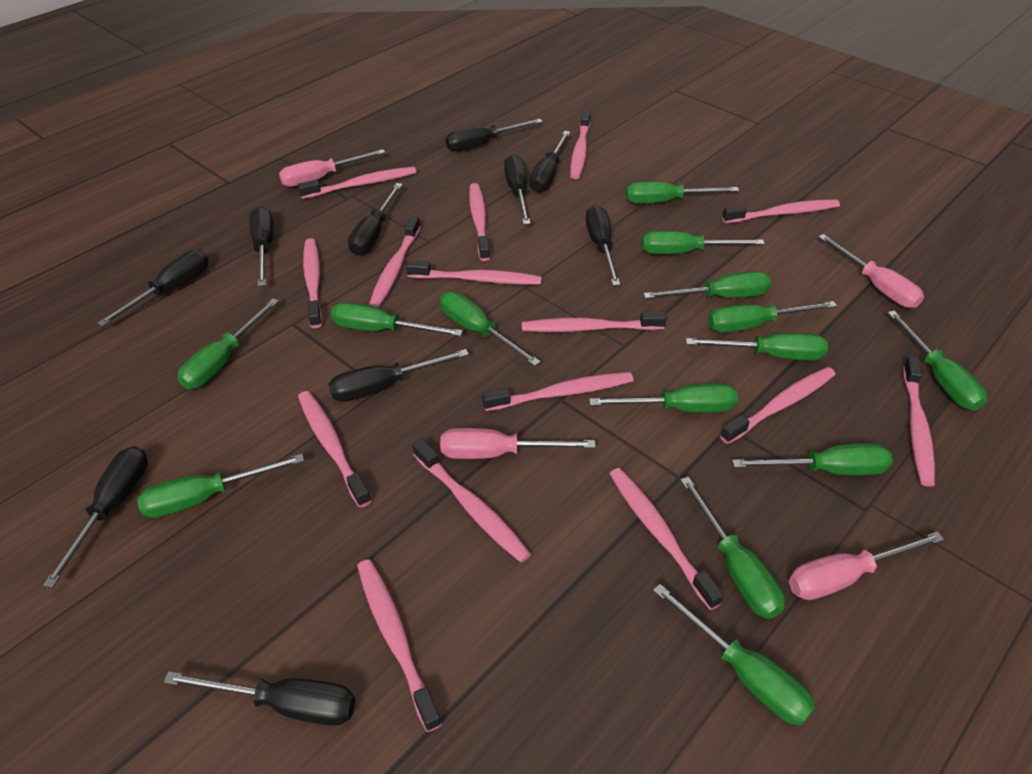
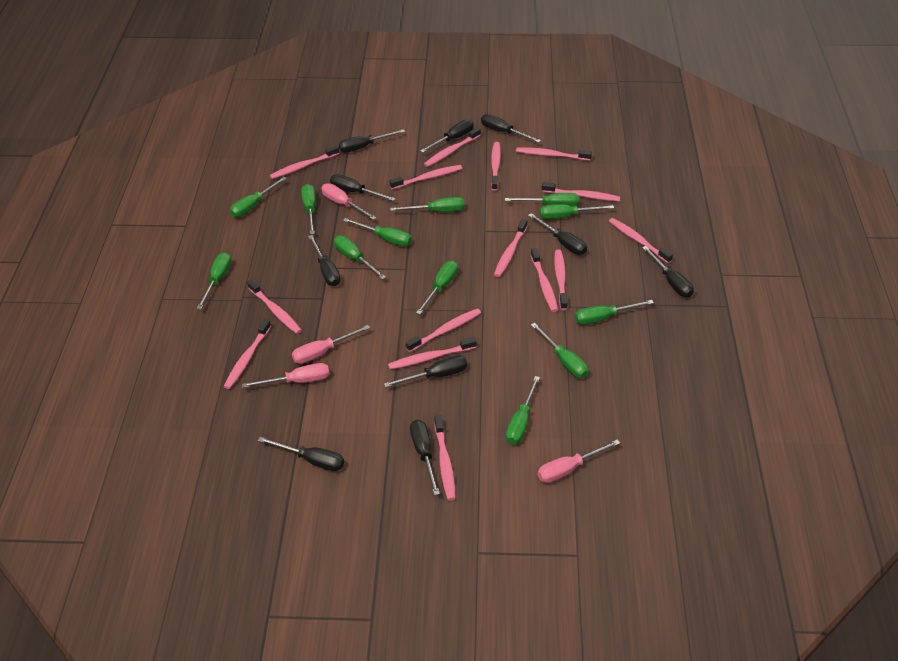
green screwdriver: [137,454,304,518] [177,298,279,389] [331,302,463,336] [440,292,541,366] [589,383,738,413] [626,182,739,204] [642,231,765,254] [643,271,771,299] [653,584,816,725] [680,477,785,619] [686,333,828,360] [708,301,837,333] [732,443,893,475] [888,311,987,411] = 14 -> [197,252,231,309] [230,177,287,217] [301,184,316,234] [334,235,386,280] [343,218,412,246] [390,197,465,212] [416,261,458,314] [505,193,579,206] [506,376,540,444] [531,323,588,378] [540,204,614,219] [575,300,654,325] = 12

